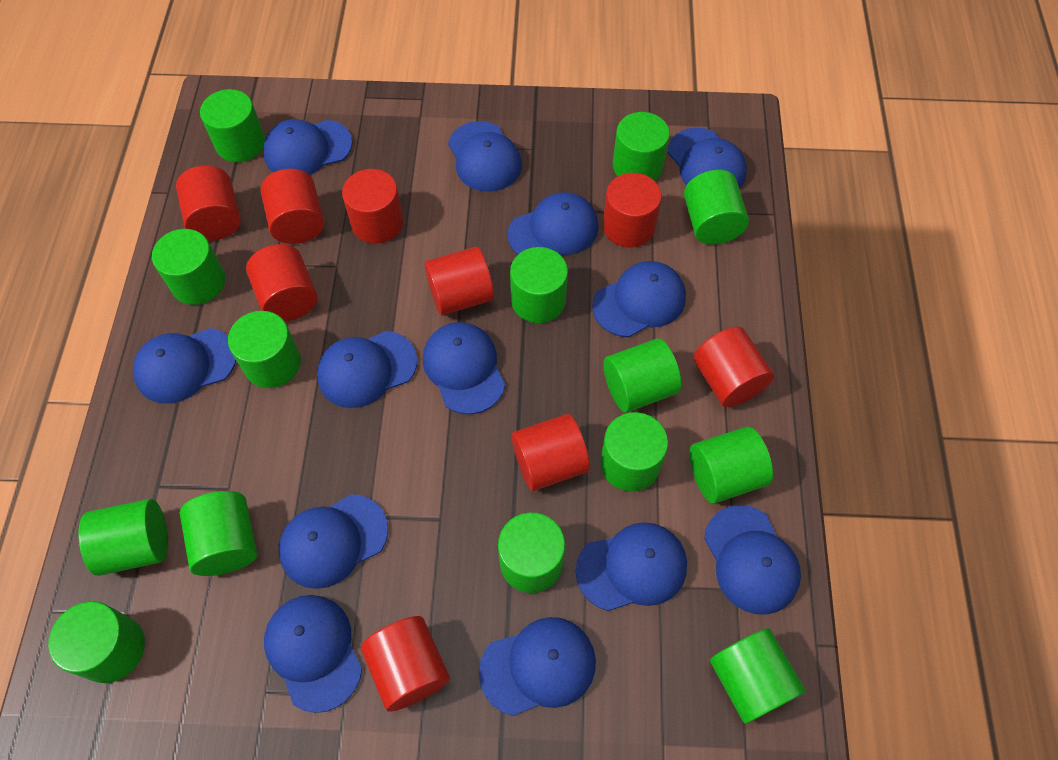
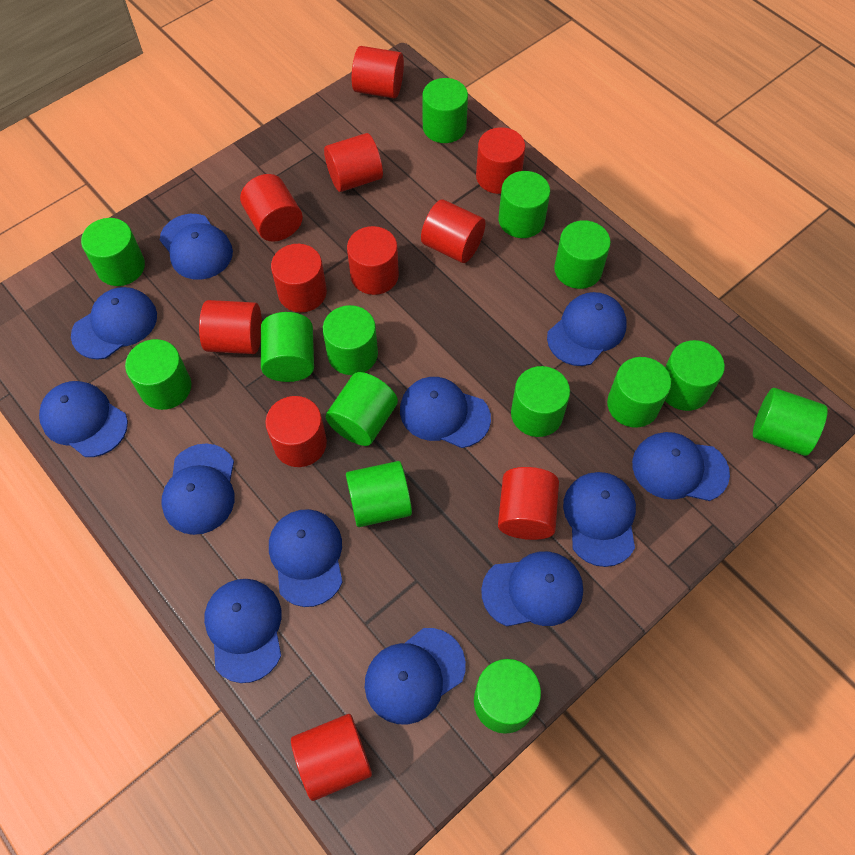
blue cap: [133,328,236,404] [263,119,353,175] [264,595,362,713] [279,494,388,589] [317,331,417,408] [423,322,505,414] [448,121,522,192] [479,617,596,716] [508,192,598,255] [576,522,687,611] [592,261,686,337] [668,128,747,189] [704,505,801,615] = 13 -> [39,381,128,457] [71,287,157,360] [160,214,233,280] [161,443,234,535] [204,579,281,683] [269,509,343,607] [365,628,466,725] [400,377,491,448] [481,551,583,626] [547,292,627,366] [563,472,636,567] [632,432,730,501] = 12
red cylinder: [176,165,241,241] [246,244,317,322] [260,169,324,244] [342,169,404,244] [361,616,450,712] [424,247,494,315] [512,414,590,491] [603,173,662,248] [693,327,774,407] = 9 -> [199,300,262,354] [240,174,303,242] [265,396,327,467] [271,244,327,312] [291,714,372,801] [324,133,383,192] [347,226,399,295] [352,46,404,98] [421,199,485,263] [476,127,525,194] [498,467,559,540] = 11

